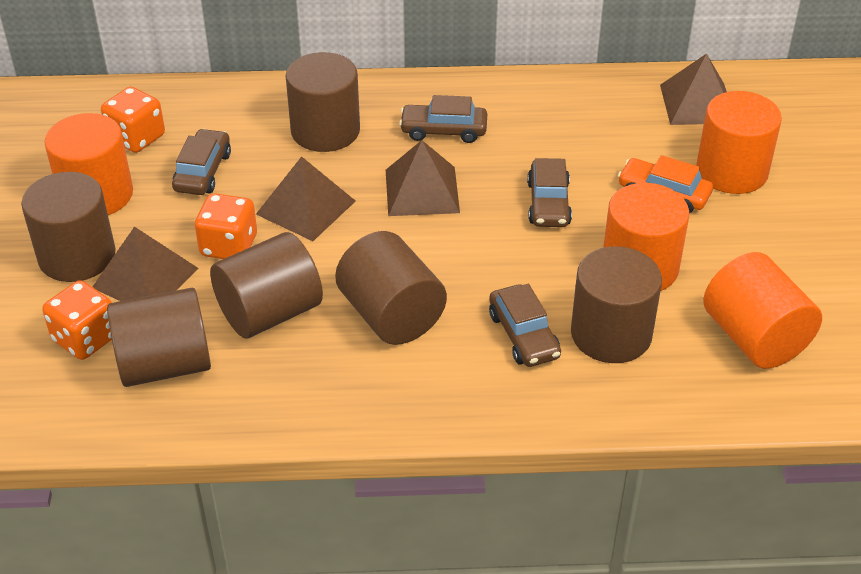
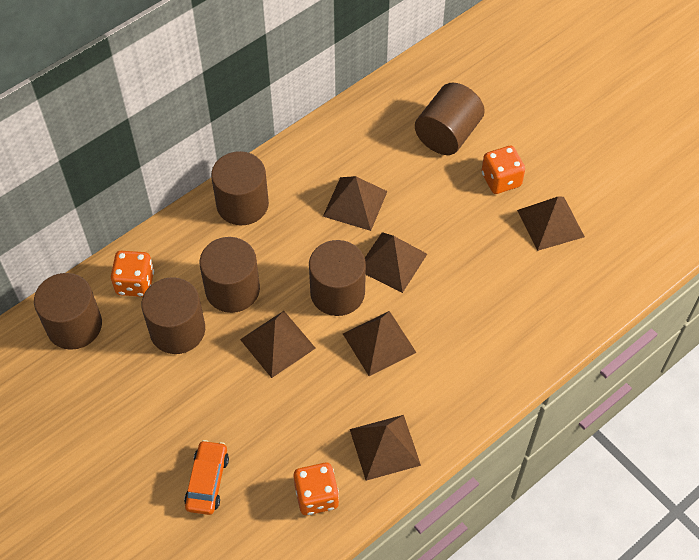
brown car: [172,129,231,195] [399,95,487,143] [489,284,561,367] [527,158,572,227] = 4 -> none = 0
brown pyramid: [93,227,199,301] [256,156,356,241] [386,140,460,216] [660,54,727,125] = 4 -> [240,311,316,378] [323,176,388,231] [343,311,417,376] [350,415,421,481] [365,232,427,293] [517,196,585,251] = 6
orange cylinder: [44,113,133,215] [603,183,689,291] [696,91,782,194] [703,252,822,369] = 4 -> none = 0

